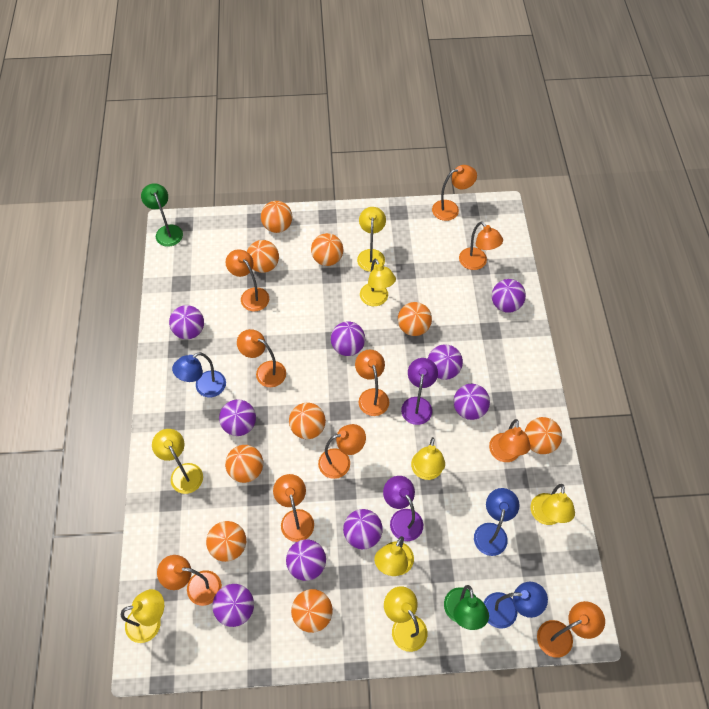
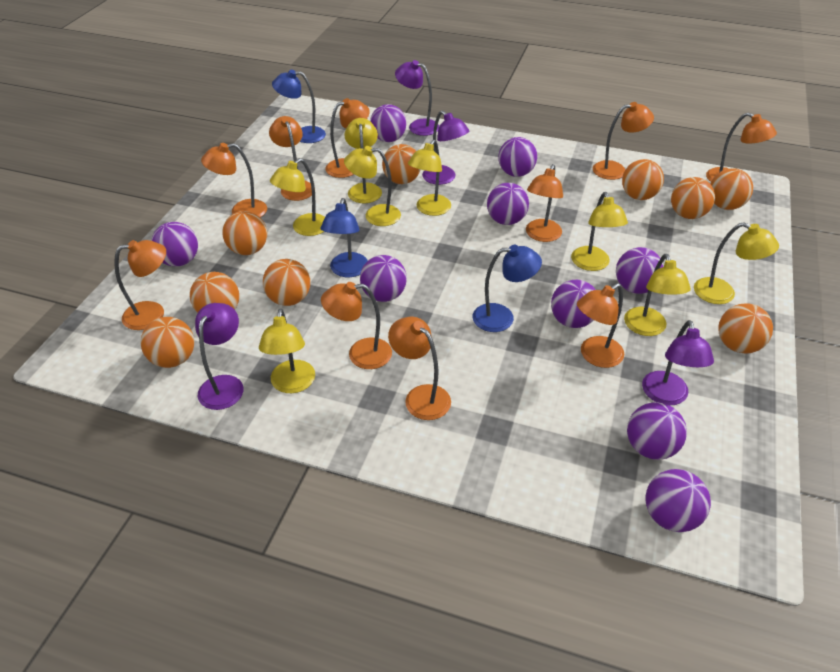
green lamp: [141,183,183,247] [444,585,489,630] = 2 -> none = 0
purple lamp: [383,476,423,541] [401,358,438,425] = 2 -> [195,303,244,410] [395,60,439,136] [422,110,469,185] [642,320,714,405] = 4

